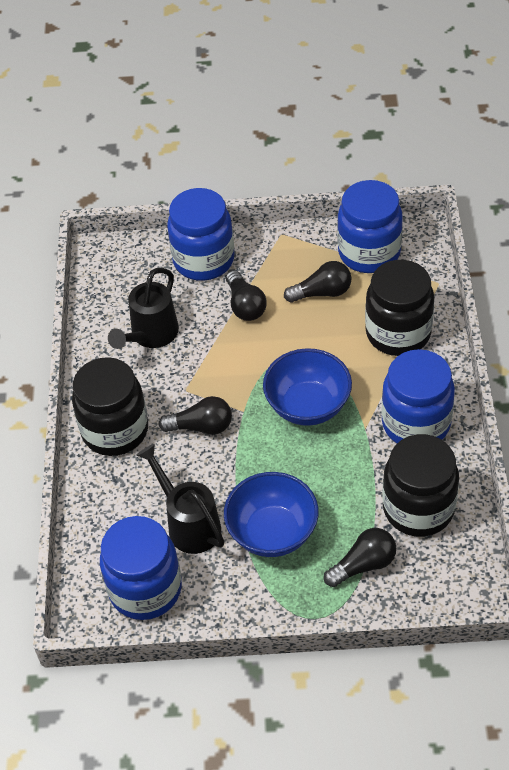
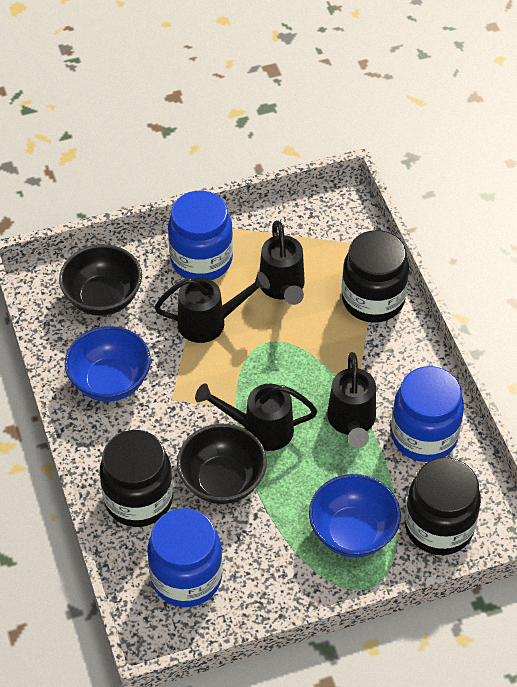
black bowl: none = 0 -> [59,244,142,316] [177,424,267,504] = 2
black light bulb: [158,396,232,435] [226,270,267,321] [284,261,352,303] [324,528,396,587] = 4 -> none = 0
black watering can: [108,268,179,349] [136,444,224,554] = 2 -> [155,272,270,343] [195,383,317,451] [259,220,305,305] [327,352,376,448] = 4
blue jar: [100,516,182,620] [167,188,235,281] [337,180,403,273] [381,349,455,443] = 4 -> [148,508,223,607] [168,191,233,280] [391,366,464,462] = 3

